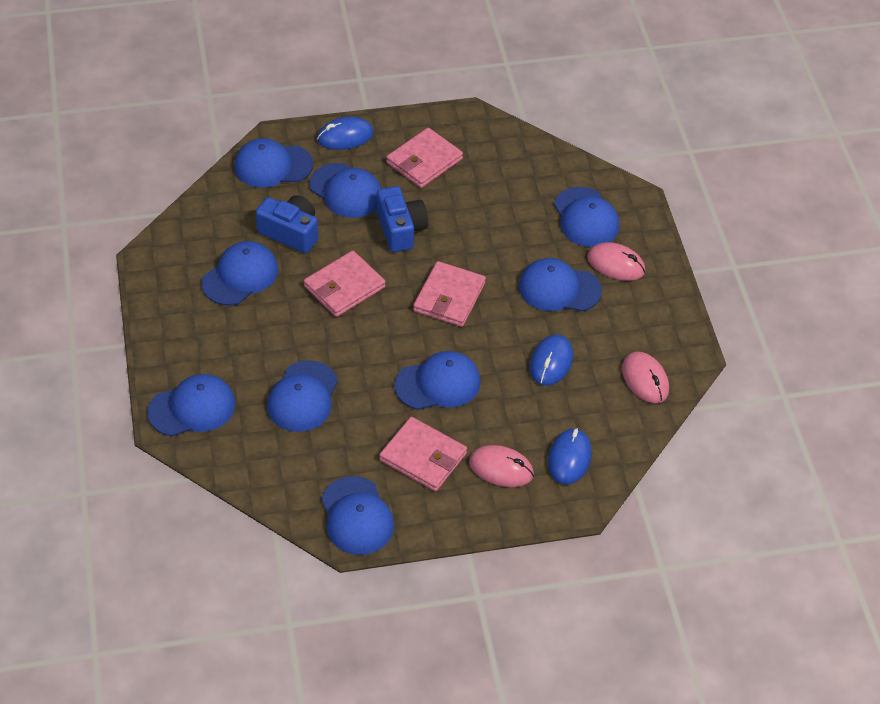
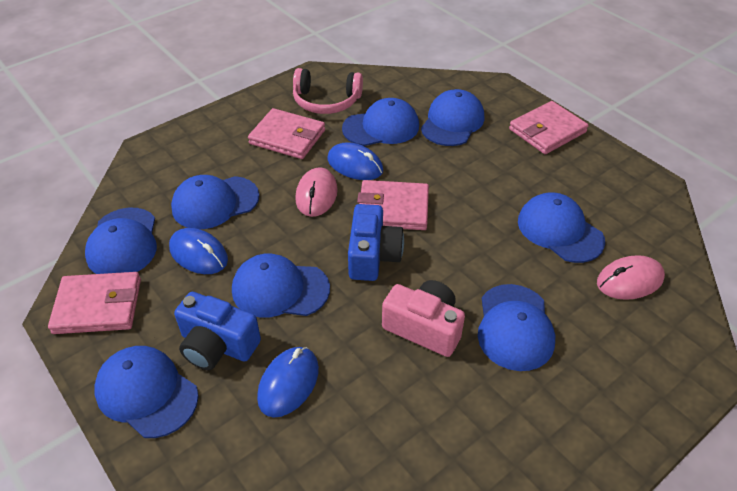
blue cap: [147,374,236,436] [201,241,278,306] [234,138,313,188] [267,360,338,432] [309,163,381,218] [321,476,394,555] [394,351,481,410] [519,258,602,311] [554,187,619,247] = 9 -> [85,208,157,274] [94,346,198,438] [171,175,259,229] [232,253,330,318] [342,98,419,146] [421,89,484,146] [478,284,555,371] [518,192,605,263] = 8
pink camera: none = 0 -> [382,280,465,357] = 1
pink headphones: none = 0 -> [293,68,363,114] = 1
pink mouse: [469,445,534,487] [587,242,645,281] [622,352,669,403] = 3 -> [295,168,338,217] [597,255,665,300] = 2

